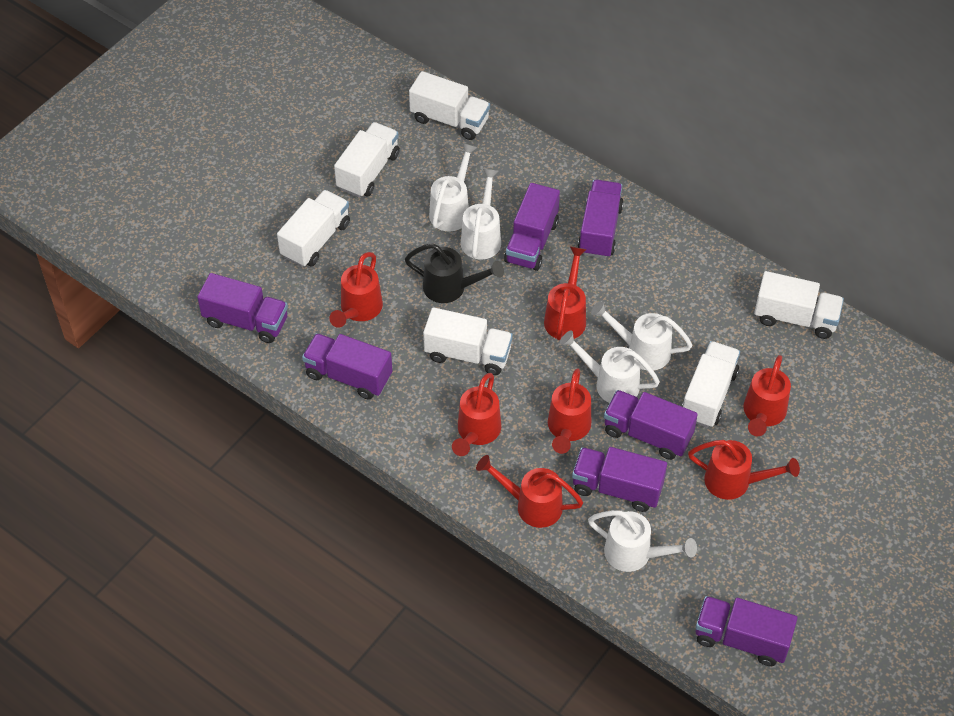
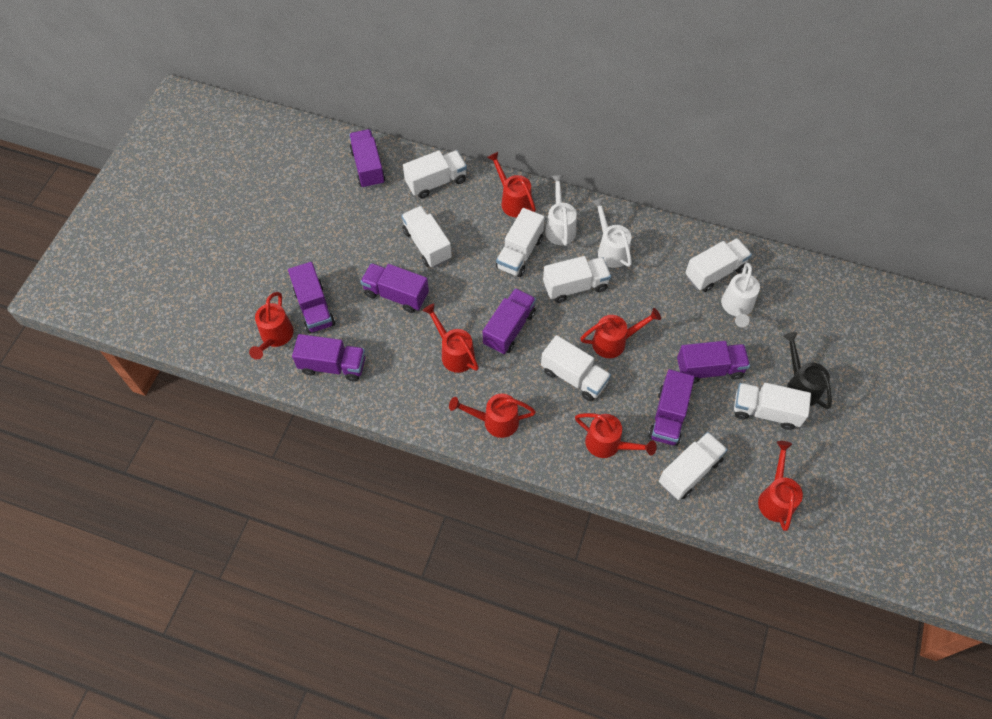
white truck: [277,190,350,267] [334,122,400,198] [409,71,490,140] [423,307,513,375] [682,341,740,428] [754,271,844,339] = 6 -> [401,206,452,268] [403,150,467,198] [496,208,545,277] [541,335,611,401] [543,256,611,303] [659,432,727,500] [685,238,752,292] [734,383,811,430] = 8
white watering can: [429,143,478,232] [461,169,501,260] [560,330,660,403] [588,510,697,572] [591,301,692,371] = 5 -> [545,175,577,246] [592,198,632,268] [721,263,760,327] = 3

